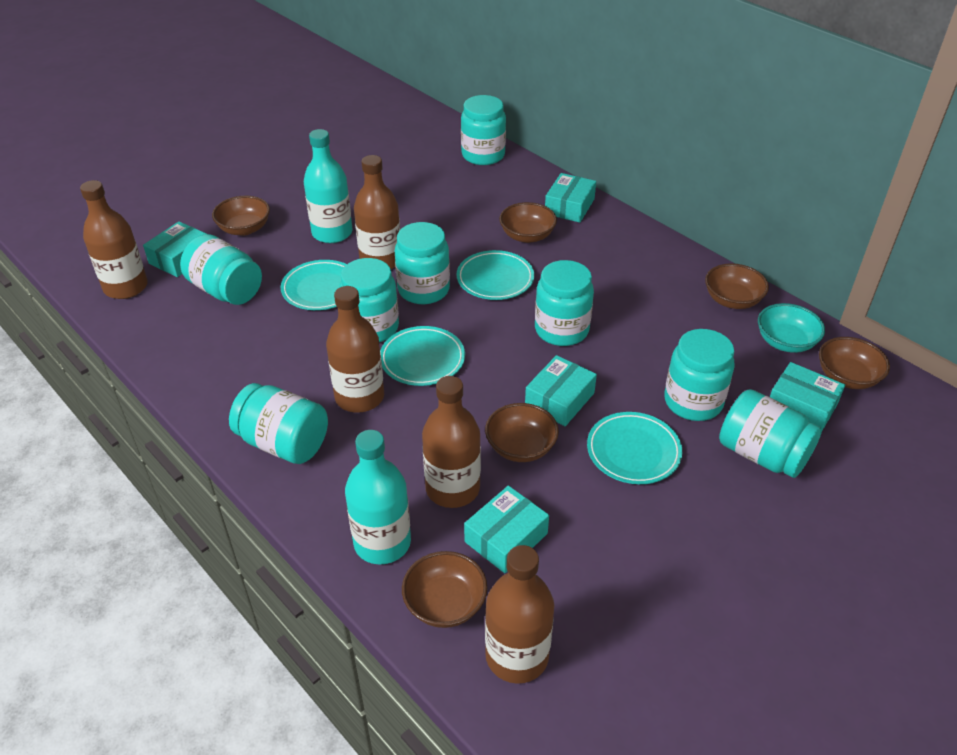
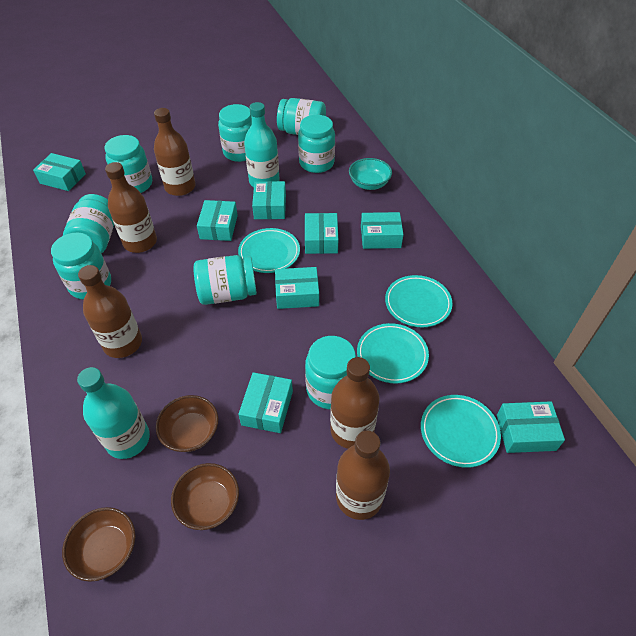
brown bowl: [212,196,270,236] [402,551,487,628] [485,403,559,462] [499,202,557,243] [705,263,769,309] [819,337,890,389] = 6 -> [62,507,135,582] [156,395,218,452] [171,463,239,530] = 3
turquoise box: [143,221,206,277] [464,486,549,573] [525,355,597,426] [545,173,596,223] [770,362,845,431] = 5 -> [33,153,86,191] [197,200,238,241] [238,372,293,433] [252,181,286,219] [275,267,319,309] [305,213,338,254] [361,212,404,249] [497,401,565,453] = 8

